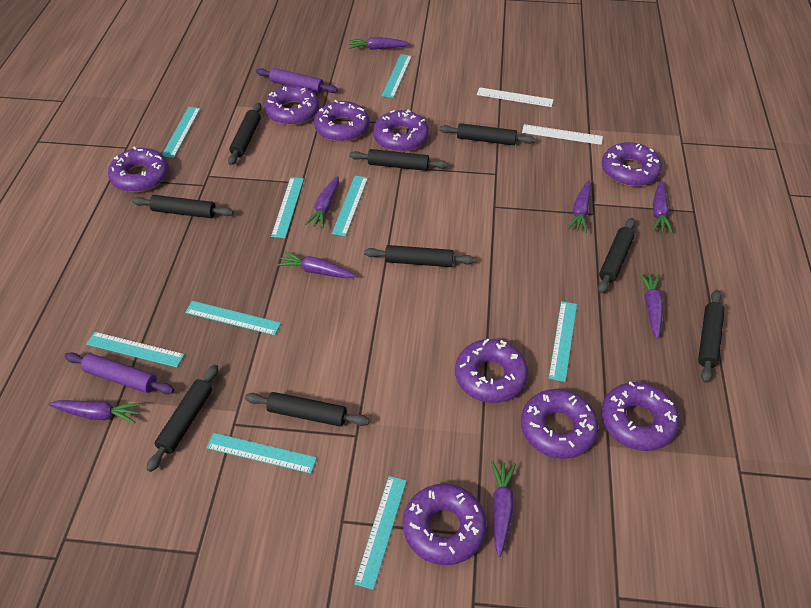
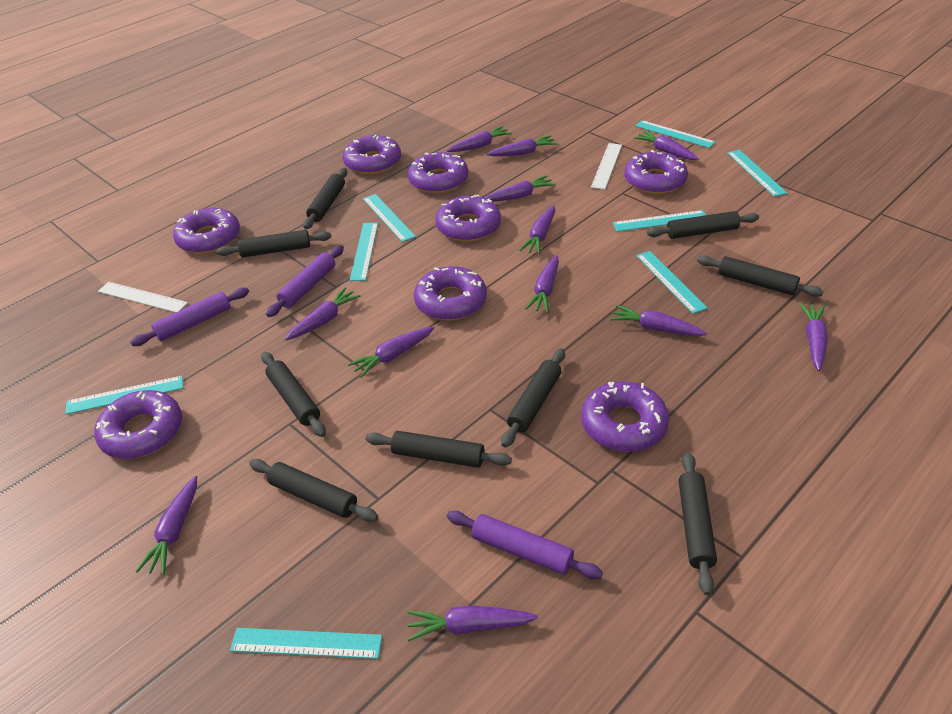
purple carrot: [48,400,142,423] [277,251,356,278] [305,176,339,229] [349,37,410,50] [491,461,516,557] [567,180,591,233] [639,272,663,339] [653,180,673,233] = 8 -> [135,476,197,575] [285,287,361,341] [348,327,434,378] [407,605,538,642] [446,126,512,152] [484,175,556,202] [486,135,558,156] [519,206,555,254] [525,255,559,313] [610,305,707,336] [634,130,699,160] [800,303,828,371] = 12
purple donut: [108,147,169,192] [265,86,319,125] [314,100,369,142] [373,110,429,152] [403,484,487,565] [455,338,528,403] [521,389,599,459] [601,381,680,451] [602,142,662,187] = 9 -> [94,390,182,459] [173,208,240,254] [343,135,401,174] [408,152,468,193] [414,266,487,320] [435,195,501,242] [581,382,669,452] [624,150,688,194] = 8
purple rolling pin: [64,352,174,394] [256,68,338,93] = 2 -> [130,288,249,346] [266,245,344,317] [447,511,603,579] = 3
turquoise ruler: [86,332,185,367] [162,107,201,158] [185,301,281,335] [207,433,317,474] [271,177,304,238] [332,176,368,236] [354,476,407,590] [382,54,412,98] [549,301,577,382] = 9 -> [65,375,183,415] [230,628,382,659] [350,223,378,281] [363,194,416,242] [613,210,706,232] [635,120,716,148] [636,251,708,314] [727,150,787,197] = 8

